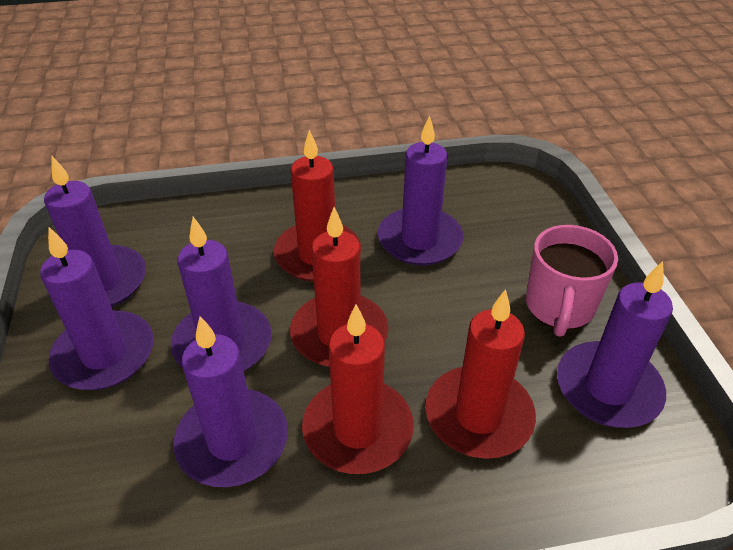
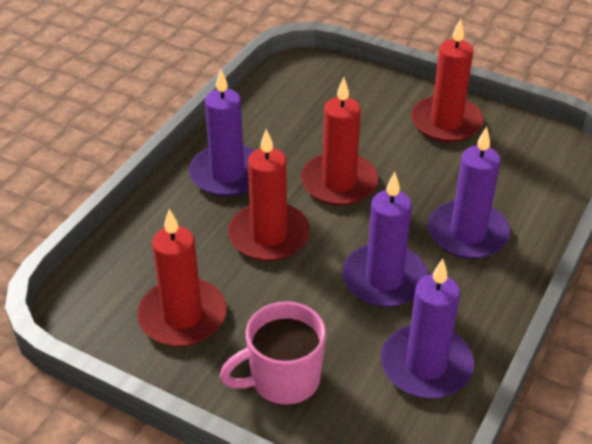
purple candle: [40,227,154,390] [44,156,146,307] [171,217,272,371] [174,316,288,487] [378,115,463,266] [557,261,673,428] = 6 -> [189,69,255,197] [342,172,428,307] [380,259,474,398] [428,127,510,259] = 4

